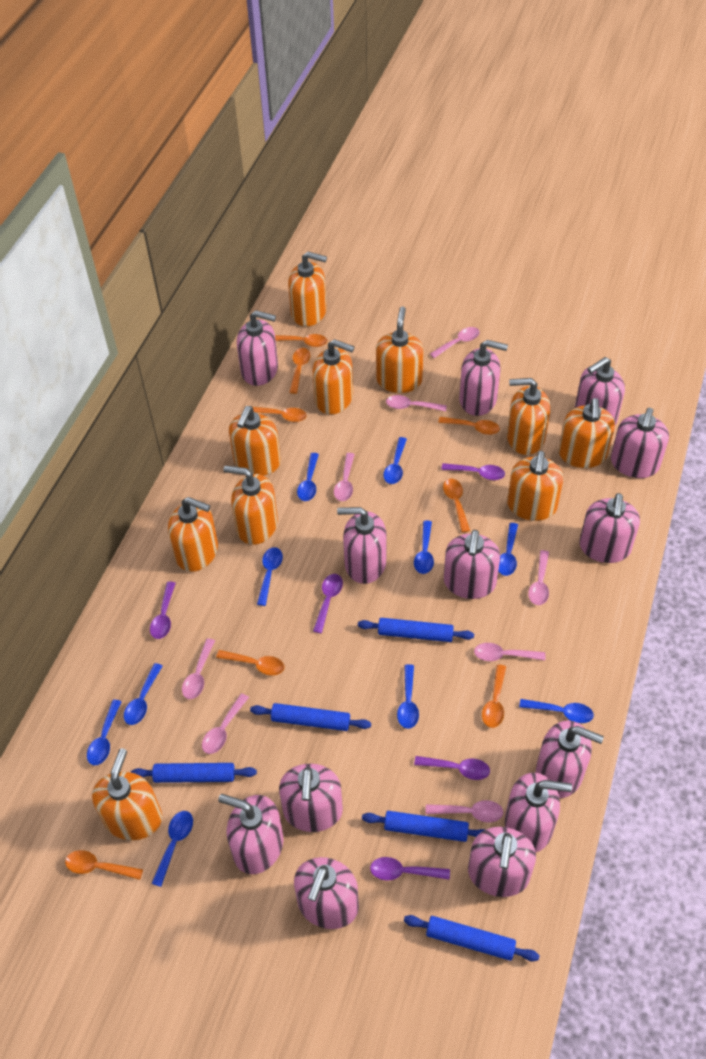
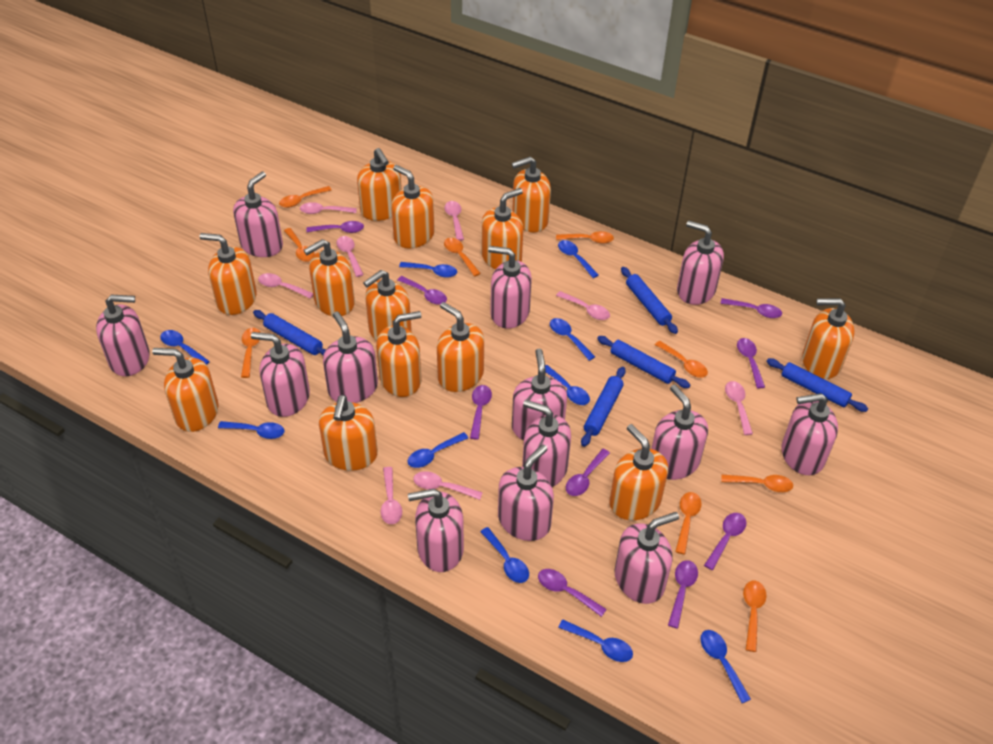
orange soap dispenser: [92,748,162,840] [168,497,218,572] [224,466,278,545] [229,406,281,475] [288,252,327,326] [312,339,354,414] [376,306,424,393] [507,378,551,455] [507,451,563,521] [558,398,615,468] = 10 -> [152,348,219,432] [200,233,257,315] [304,239,355,316] [319,395,378,471] [357,148,402,221] [363,270,412,341] [376,311,422,397] [391,165,435,248] [437,302,484,392] [482,188,523,270] [512,157,551,232] [609,424,668,520] [802,298,855,379] = 13
orange spoon: [65,850,143,880] [216,650,285,676] [253,407,307,422] [275,334,328,347] [289,348,310,394] [438,417,500,435] [443,479,470,532] [482,664,506,728] = 8 -> [241,328,260,378] [279,186,332,208] [284,228,315,262] [444,238,481,277] [556,231,614,244] [655,341,708,378] [675,492,702,554] [721,475,793,492] [743,581,766,652] = 9
purple spoon: [150,582,176,639] [313,574,343,633] [370,857,450,881] [414,756,490,780] [441,463,505,480] = 5 -> [306,221,364,233] [397,276,447,305] [470,385,492,440] [538,569,607,617] [566,449,610,496] [668,560,698,628] [704,513,746,570] [720,298,782,318] [737,338,765,389] = 9

